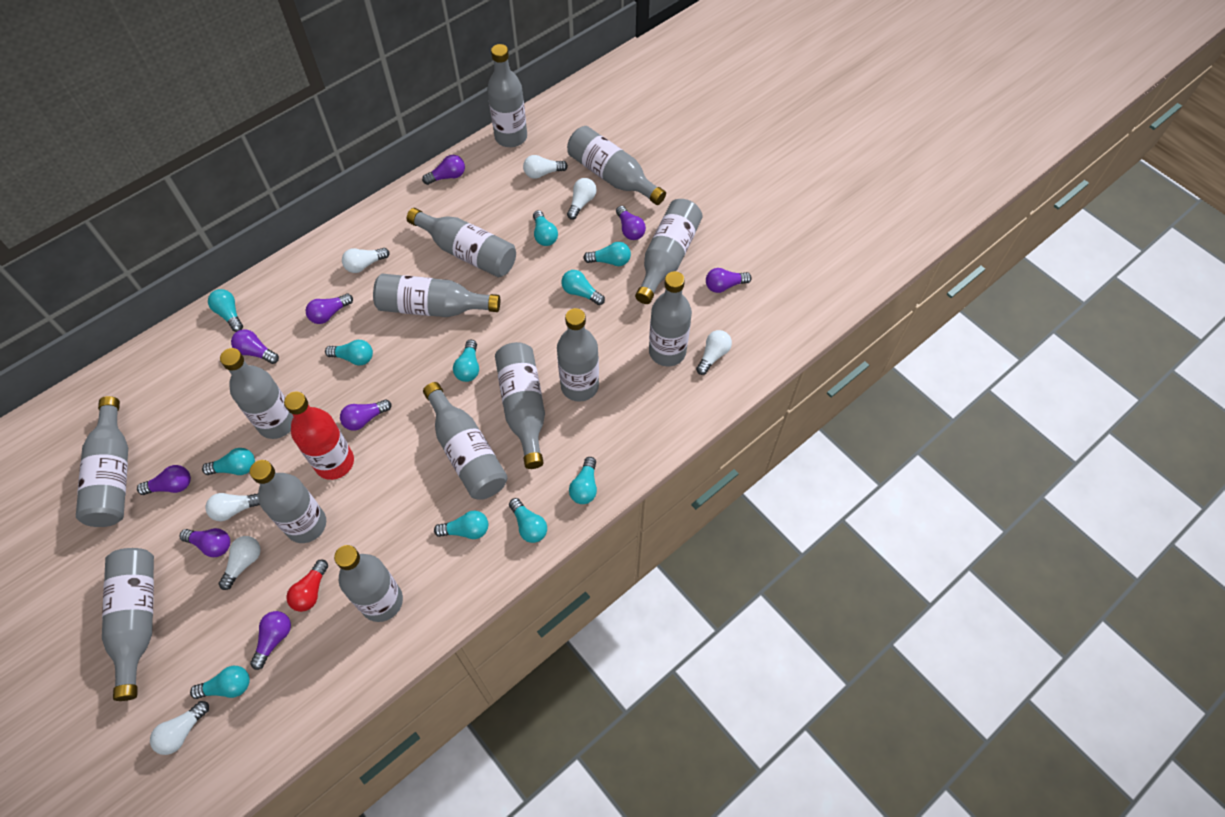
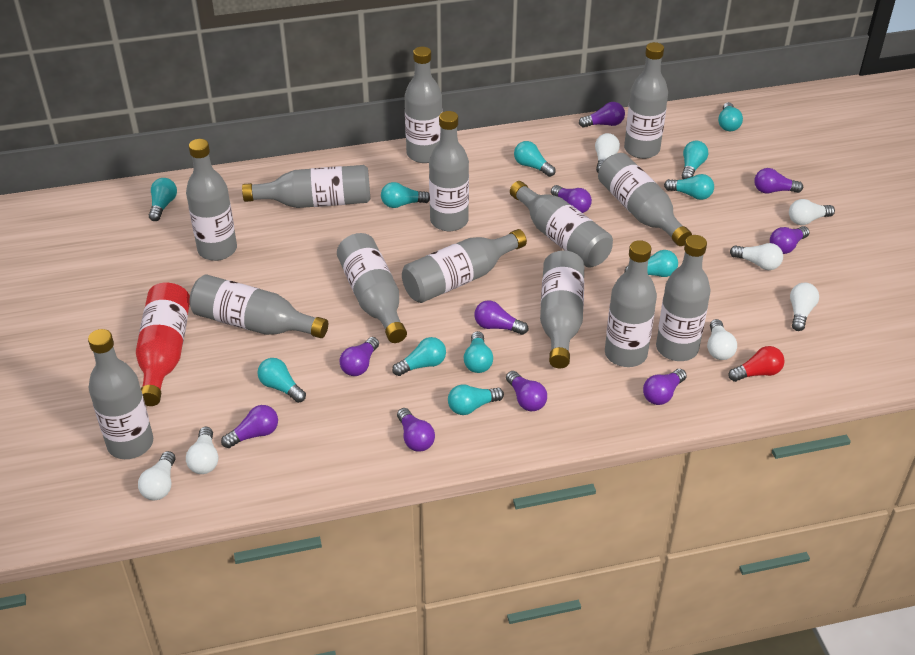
purple light bulb: [137,465,191,495] [180,528,230,557] [231,329,279,364] [250,611,291,670] [306,293,353,324] [340,399,391,431] [422,155,465,185] [616,206,646,240] [706,268,752,293] = 9 -> [221,405,278,448] [339,337,379,376] [397,408,435,452] [474,300,528,335] [506,371,547,411] [551,185,592,213] [579,102,625,128] [643,369,687,405] [754,168,803,194] [770,226,810,254] = 10

